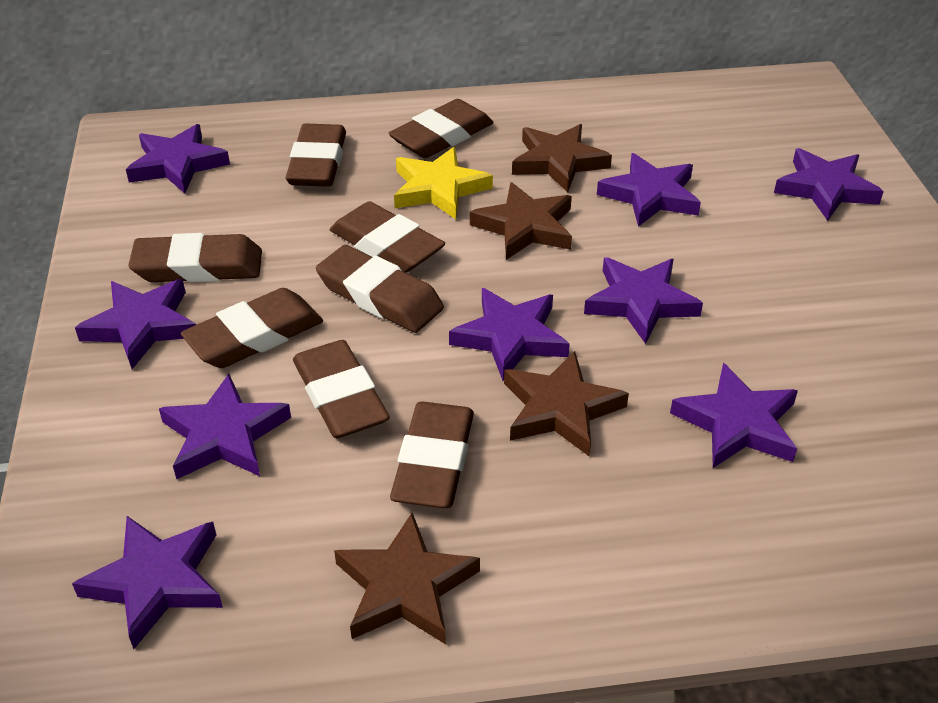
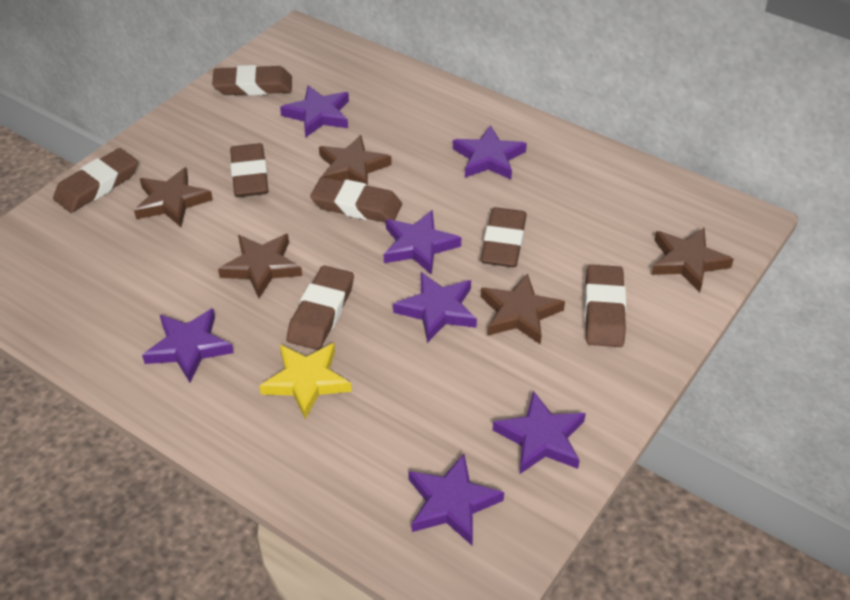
brown eraser: [128,233,262,283] [181,288,323,368] [286,124,346,187] [293,340,390,438] [316,245,444,333] [330,201,445,273] [389,99,493,158] [390,401,474,508] = 8 -> [53,148,138,213] [212,65,292,95] [230,143,269,197] [287,266,354,350] [310,177,402,223] [481,207,527,267] [585,265,626,347] = 7
brown star: [334,513,480,644] [470,182,572,260] [504,351,629,456] [512,124,612,192] = 4 -> [134,167,213,227] [218,234,302,298] [319,135,392,186] [481,273,565,345] [651,227,734,293] = 5
purple star: [72,516,223,649] [75,279,196,369] [126,124,230,193] [159,374,291,479] [449,288,570,381] [584,257,703,344] [597,153,701,227] [670,363,798,468] [774,148,884,221] = 9 -> [142,309,234,383] [280,85,349,138] [384,210,461,275] [393,272,477,343] [408,454,504,545] [453,125,527,179] [493,391,586,474] = 7

